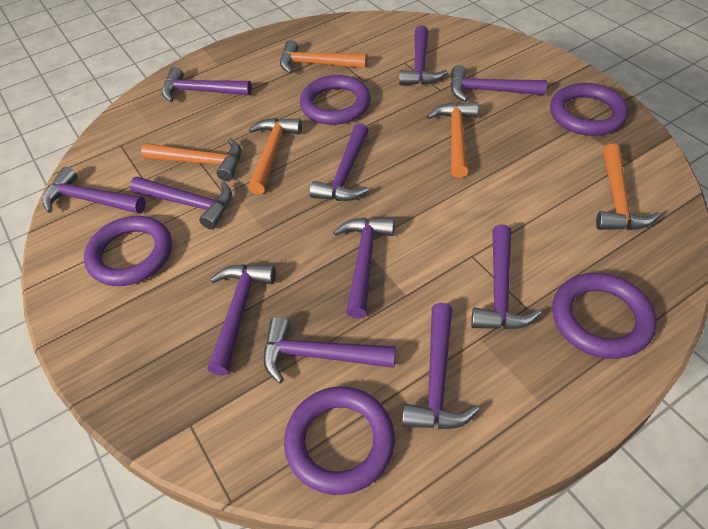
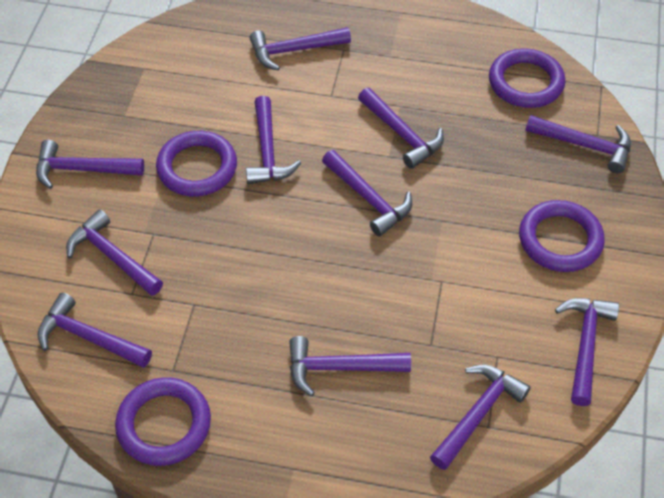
orange hammer: [141,138,241,181] [248,118,302,194] [280,40,367,74] [427,102,479,178] [596,144,660,230] = 5 -> none = 0
purple ring: [84,216,172,286] [284,386,395,495] [300,75,371,125] [550,83,628,136] [552,273,657,359] = 5 -> [115,377,211,466] [156,131,237,197] [489,49,565,108] [519,200,605,272] = 4

